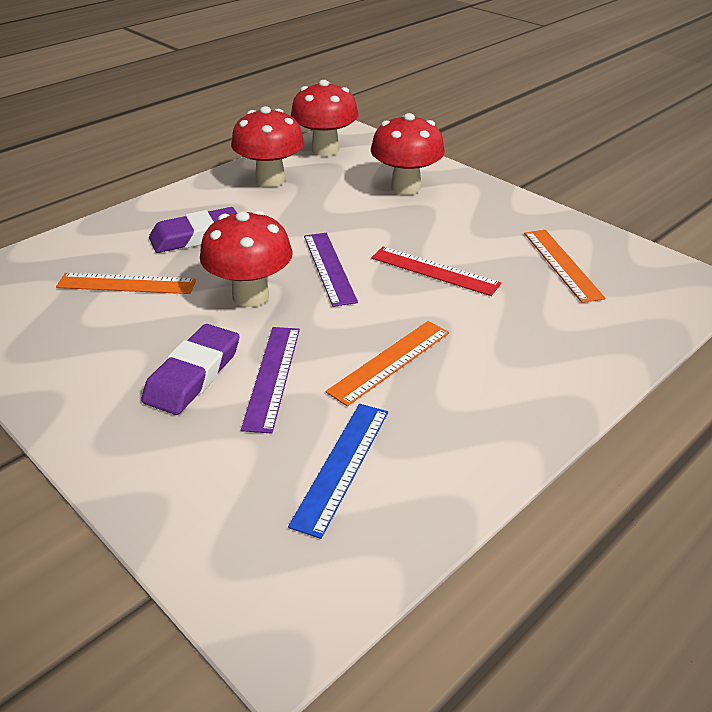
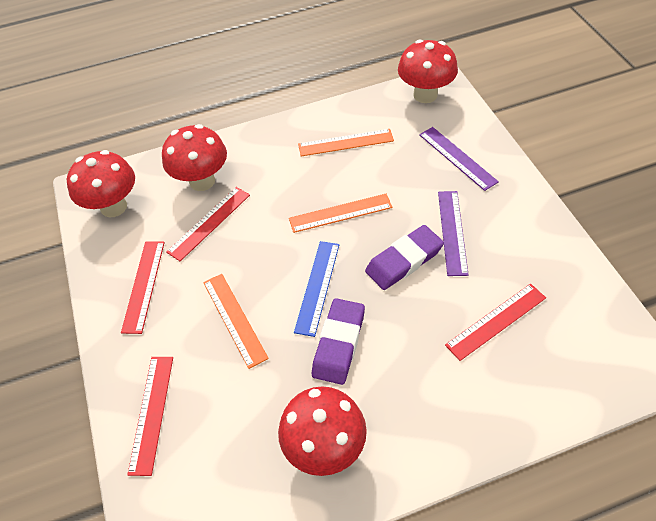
red ruler: [371,247,501,296] = 1 -> [121,241,165,334] [127,357,173,476] [166,187,250,261] [445,284,546,361] = 4

